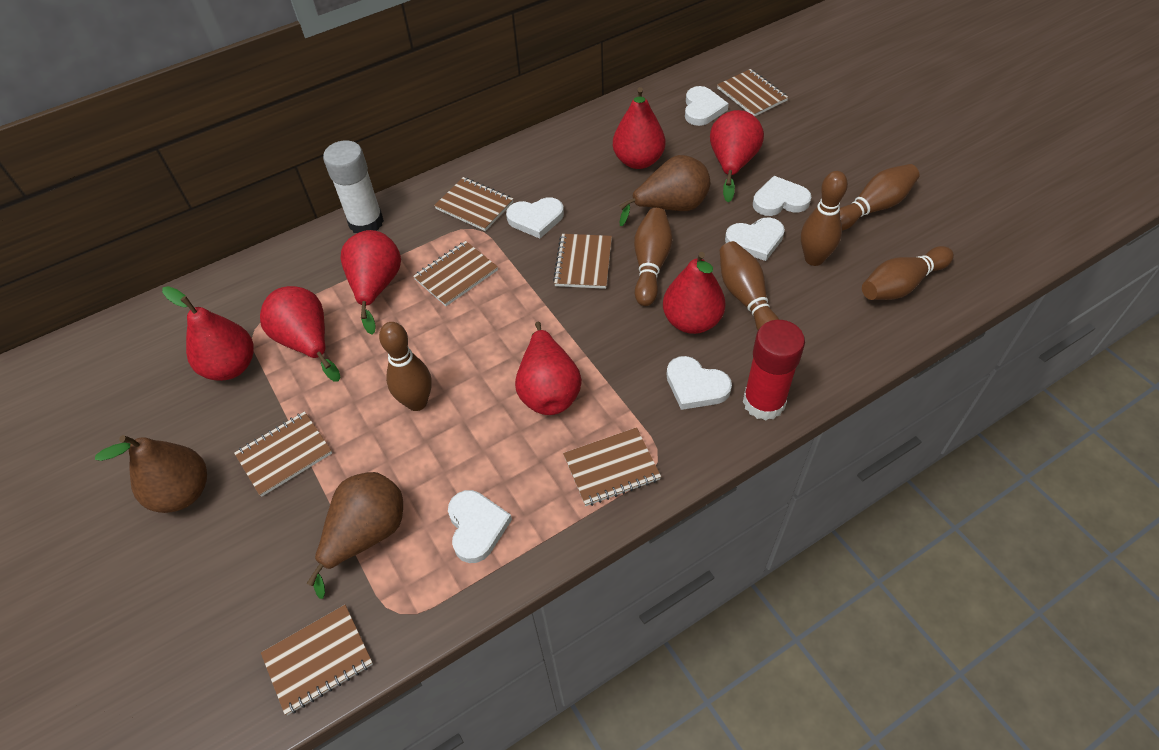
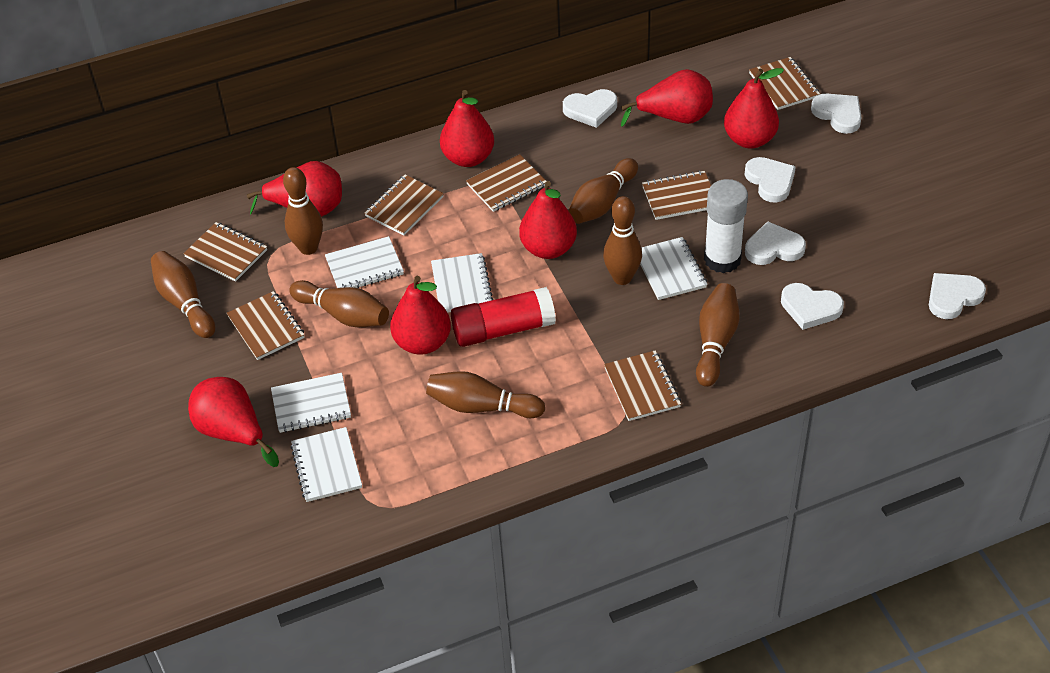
brown bowling pin: [379,322,432,411] [634,208,673,306] [720,241,780,330] [801,171,848,266] [840,164,920,231] [862,246,954,300] = 6 -> [151,251,215,338] [283,167,323,255] [289,280,389,327] [426,371,545,418] [568,158,638,224] [603,196,642,285] [696,283,740,387] = 7
brown pear: [95,435,207,513] [307,472,403,599] [619,155,710,226] = 3 -> none = 0
white notebook: none = 0 -> [271,373,351,433] [290,427,362,502] [325,236,404,288] [431,253,493,313] [640,237,707,300] = 5

